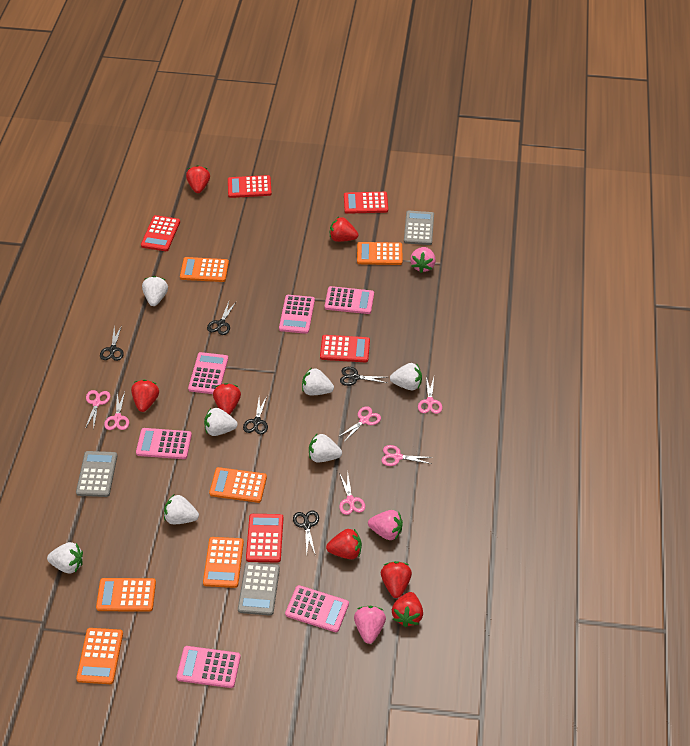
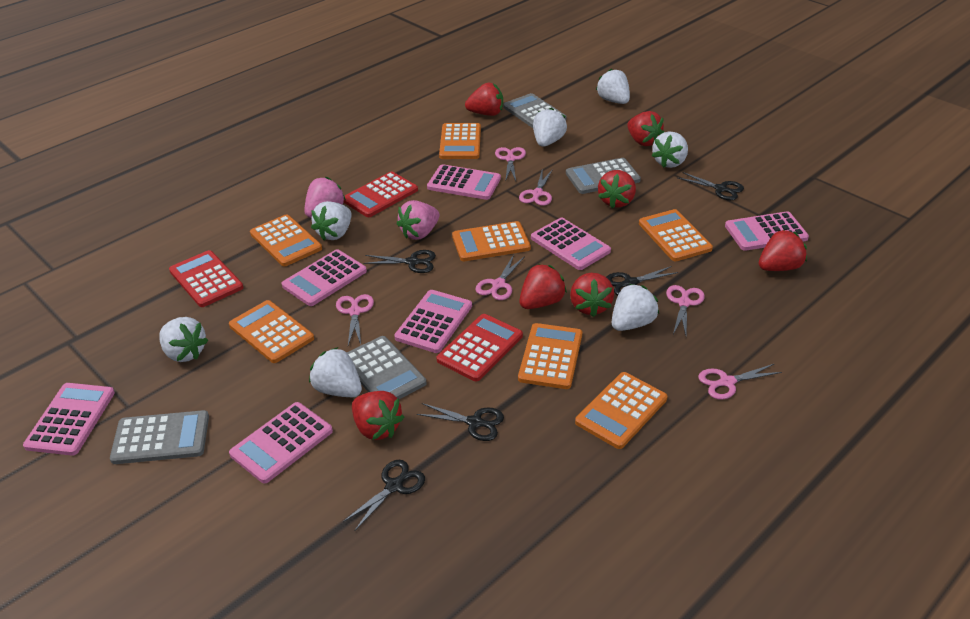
grey calculator: [76,451,117,497] [238,562,280,616] [404,211,434,245] = 3 -> [110,410,209,464] [347,336,426,399] [503,93,566,128] [566,158,641,194] = 4
orange calculator: [76,628,123,684] [96,578,156,612] [180,257,229,282] [203,537,244,588] [209,467,267,503] [357,242,402,265] = 6 -> [229,300,314,363] [250,214,322,266] [439,123,481,159] [452,221,531,261] [518,323,582,389] [575,372,667,449] [639,209,713,262] = 7
pink calculator: [136,428,192,459] [177,646,241,688] [188,352,228,394] [279,295,315,334] [285,585,349,632] [325,286,374,314] = 6 -> [23,383,115,456] [229,402,333,483] [282,249,367,306] [394,290,472,353] [427,164,501,200] [531,218,611,270] [725,211,809,251] = 7
pink strawberry: [354,606,386,644] [368,510,403,540] [410,247,436,273] = 3 -> [304,177,346,218] [397,200,439,240] = 2
red calculator: [141,215,180,251] [228,175,272,198] [246,514,283,563] [320,335,370,362] [344,192,388,214] = 5 -> [169,250,244,307] [343,171,418,217] [437,314,523,381] = 3

